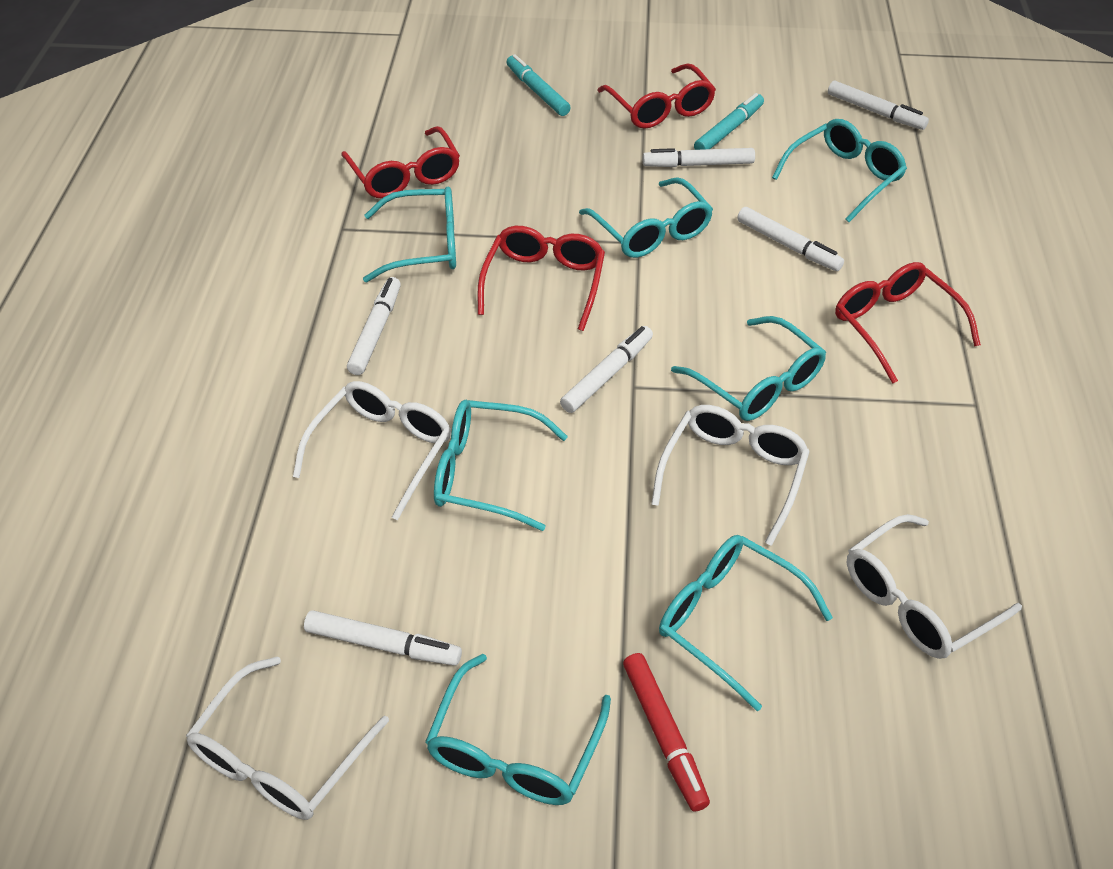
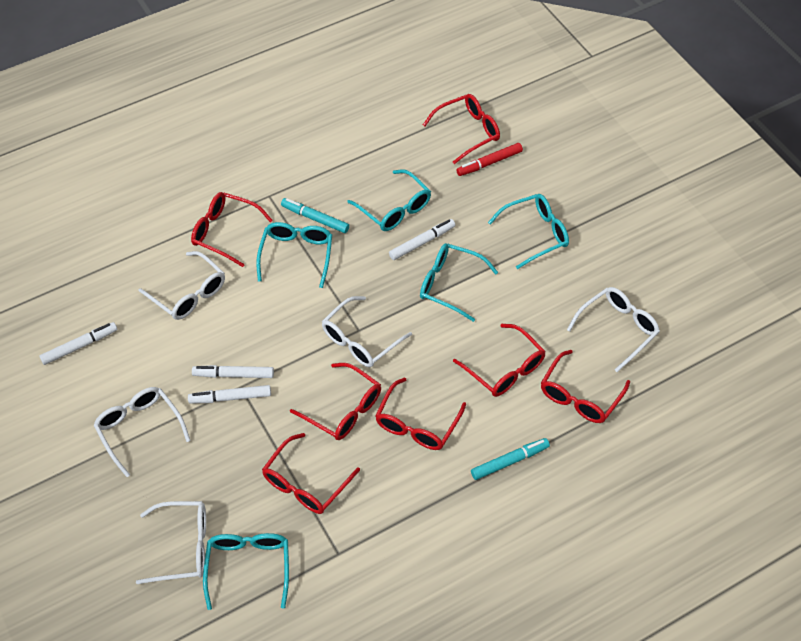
red glasses: [341,126,460,198] [478,226,605,331] [597,63,716,129] [835,262,981,383] = 4 -> [191,192,273,267] [262,433,360,514] [290,363,381,440] [375,378,466,450] [423,94,500,164] [453,324,546,397] [541,350,630,423] = 7
turquoise glasses: [363,187,456,282] [425,654,611,805] [434,400,568,531] [579,177,713,258] [659,535,833,711] [671,316,826,421] [772,119,907,222] = 7 -> [203,533,289,610] [256,222,332,288] [347,169,431,231] [420,243,498,322] [488,194,569,269] = 5
white glasses: [186,656,389,820] [293,381,451,520] [651,405,810,546] [847,514,1022,659] = 4 -> [93,387,191,477] [136,501,206,584] [139,251,225,320] [322,296,412,367] [567,287,660,372] = 5
white marker: [304,610,462,666] [347,277,401,375] [560,326,653,413] [643,148,755,167] [737,207,844,271] [828,81,929,130] = 6 -> [39,322,117,365] [188,385,271,404] [192,365,274,378] [389,219,455,260] = 4

